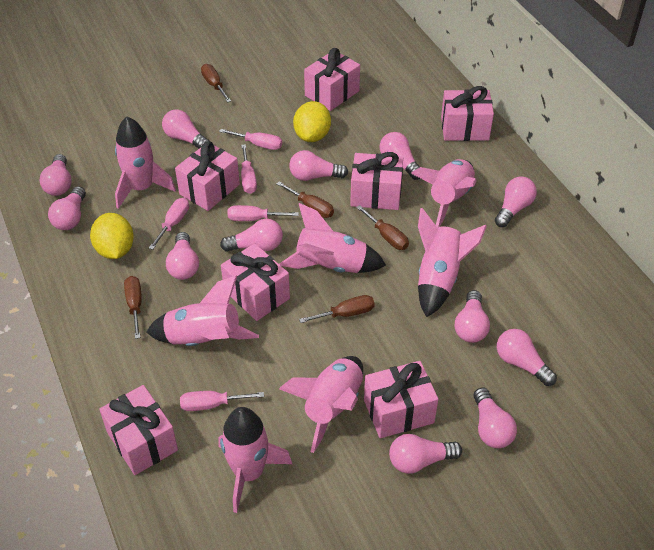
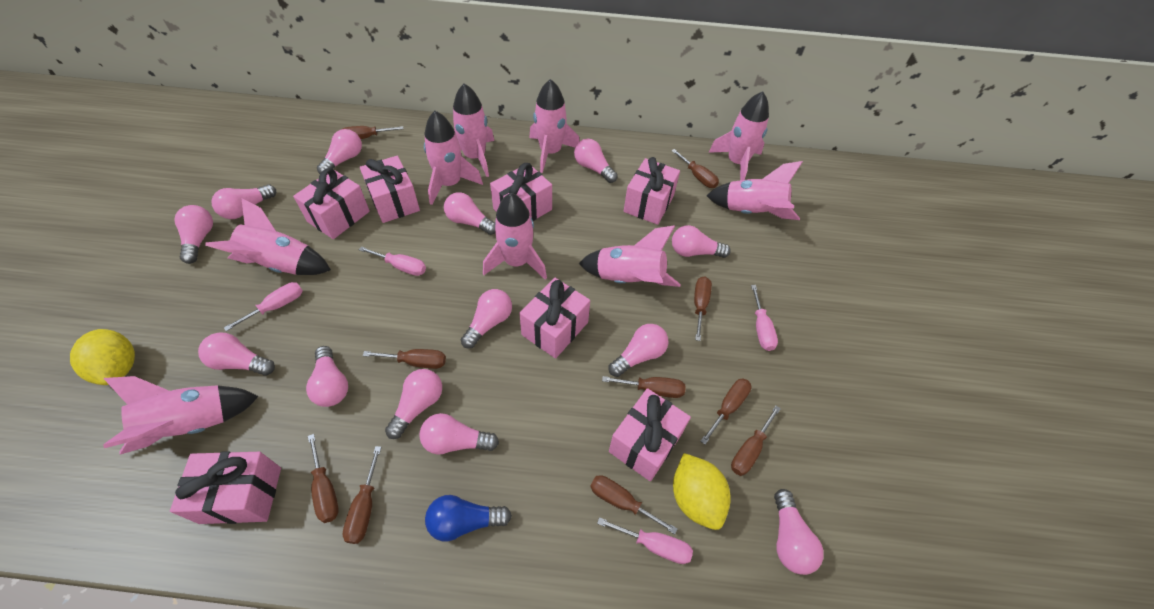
blue light bulb: none = 0 -> [425,495,512,541] = 1
brown screwdriver: [124,276,142,339] [201,64,231,103] [277,181,334,218] [299,295,375,323] [356,205,409,250] = 5 -> [308,434,339,523] [341,126,404,139] [343,446,381,544] [363,349,446,369] [590,475,678,534] [602,376,686,398] [671,149,719,188] [694,277,712,341] [700,378,752,445] [731,406,781,476] = 10
pink light bulb: [39,154,72,196] [48,186,86,230] [162,110,209,148] [166,232,199,280] [220,219,283,252] [289,150,348,181] [380,132,420,180] [389,434,462,474] [455,290,490,343] [474,388,517,448] [495,176,537,227] [497,329,557,386] = 12 -> [174,205,213,264] [198,333,275,376] [211,184,276,219] [306,346,348,407] [317,129,362,174] [385,369,442,439] [419,413,499,455] [444,192,495,235] [461,289,512,348] [574,139,618,183] [609,324,668,377] [672,225,731,258] [774,489,824,575] = 13
pink rocket: [115,117,176,209] [146,276,259,346] [219,407,292,513] [279,203,386,273] [279,356,363,453] [411,159,477,228] [418,208,487,317] = 7 -> [103,376,259,455] [205,198,331,275] [424,111,483,205] [453,83,494,177] [483,193,547,280] [529,79,580,173] [579,225,681,287] [706,161,803,220] [708,91,769,180] = 9
pink screwdriver: [149,198,189,250] [180,391,264,411] [219,129,282,150] [228,205,299,221] [241,144,257,194] = 5 -> [224,282,303,331] [359,246,426,276] [597,517,693,564] [751,285,778,351] = 4

